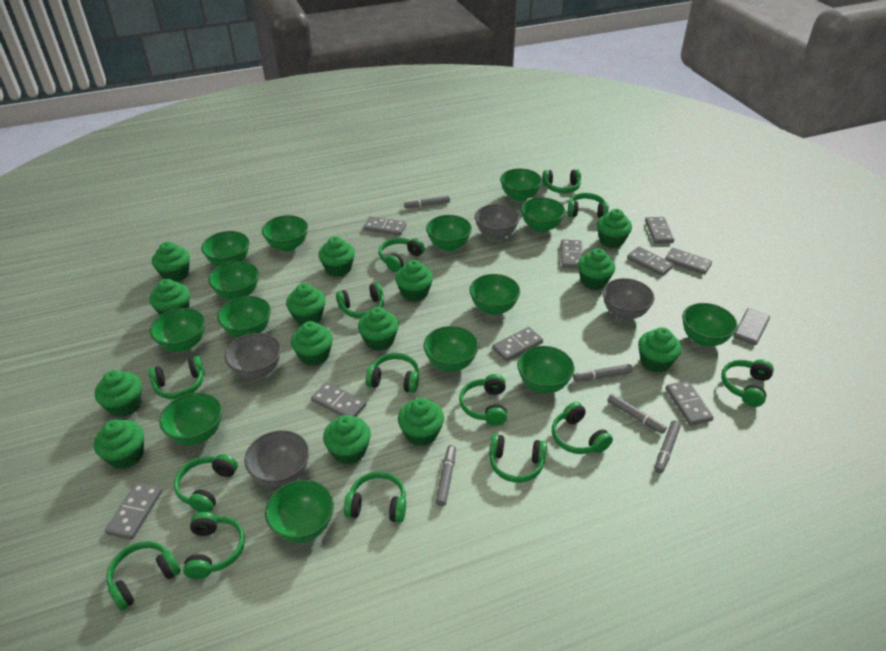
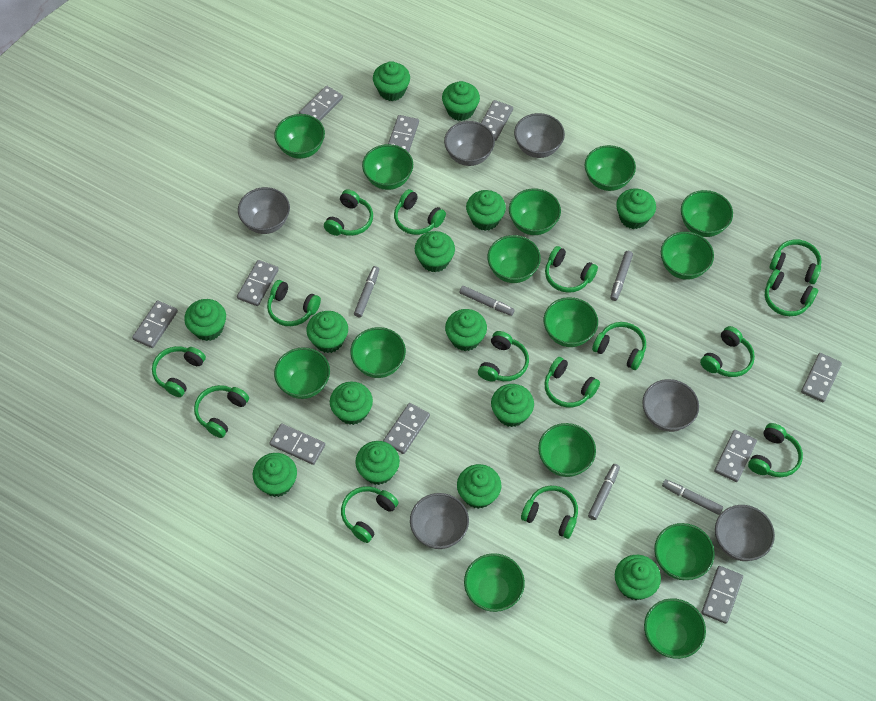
green headphones: [106,541,181,611] [148,356,204,399] [174,454,238,512] [183,512,245,579] [336,283,384,318] [344,472,406,523] [365,353,419,393] [379,238,425,272] [459,374,507,426] [489,434,547,483] [542,169,581,193] [552,402,613,454] [568,193,609,218] [721,359,774,407] = 14 -> [152,346,206,397] [194,385,249,438] [267,280,321,326] [324,189,373,236] [341,486,399,543] [394,189,446,235] [478,331,529,382] [521,486,578,539] [544,357,600,408] [545,246,598,293] [592,322,646,370] [700,326,755,377] [748,423,803,477] [765,269,818,316] [769,240,822,284] = 15
grey bowl: [224,333,281,379] [245,430,309,487] [475,204,520,240] [602,278,655,320] = 4 -> [238,187,290,234] [410,493,469,549] [444,121,495,166] [514,113,565,158] [642,379,699,432] [715,505,775,561] = 6

